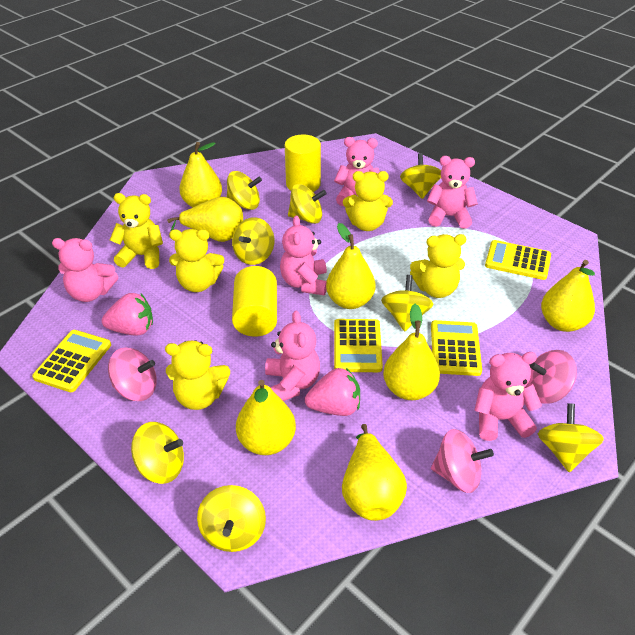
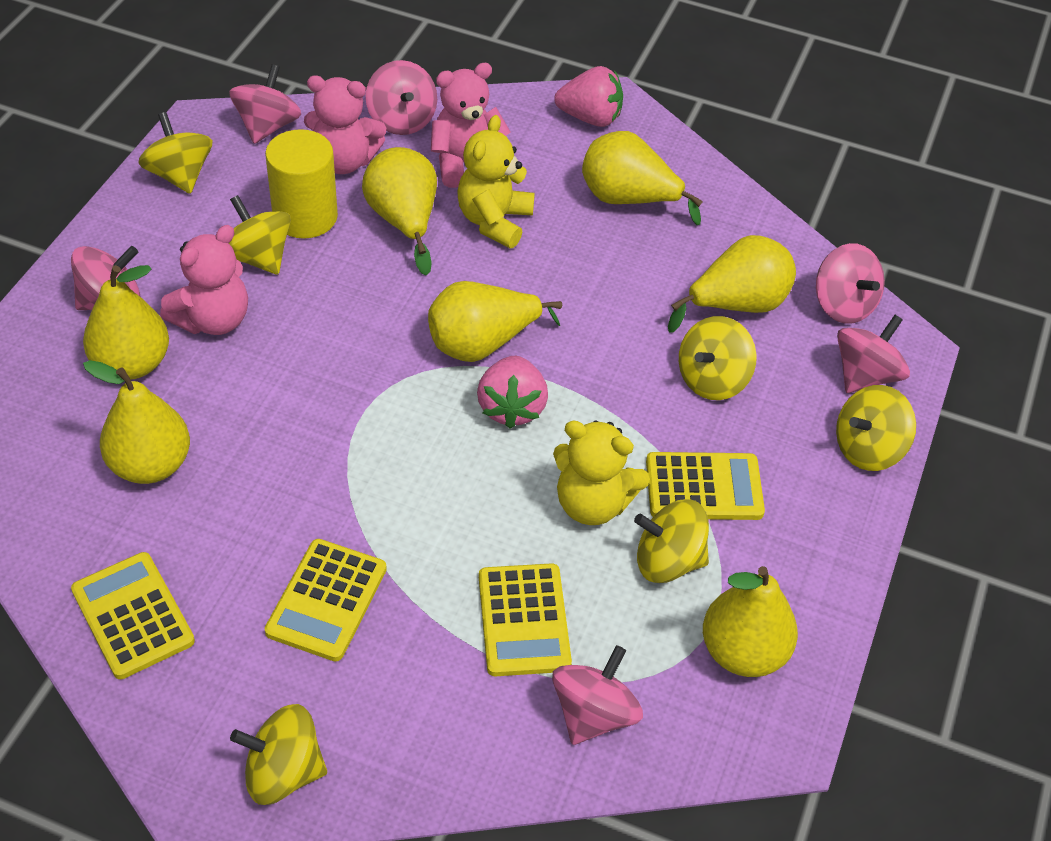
pink spinning top: [108,347,157,401] [431,429,494,493] [528,350,577,404] = 3 -> [71,246,140,310] [229,64,301,144] [366,60,437,135] [552,645,643,745] [816,243,885,324] [837,315,910,393] = 6
pink teddy bear: [52,238,118,302] [265,311,320,401] [280,215,327,295] [334,137,379,206] [427,156,478,229] [474,352,542,441] = 6 -> [160,225,248,335] [304,75,386,174] [431,63,511,188] = 3
yellow cylinder: [232,266,277,337] [285,134,321,192] = 2 -> [265,129,338,239] = 1
yellow spinning top: [131,422,184,484] [197,485,266,552] [227,171,262,210] [232,217,275,265] [288,184,327,224] [381,275,433,331] [400,153,441,199] [538,403,604,472] = 8 -> [138,112,212,194] [229,195,291,275] [230,704,327,805] [634,499,709,583] [679,316,757,400] [836,385,916,471] = 6
yellow teddy bear: [110,193,163,269] [165,340,230,410] [169,229,224,292] [343,171,393,231] [410,234,466,298] = 5 -> [457,115,535,248] [553,420,650,525] = 2

